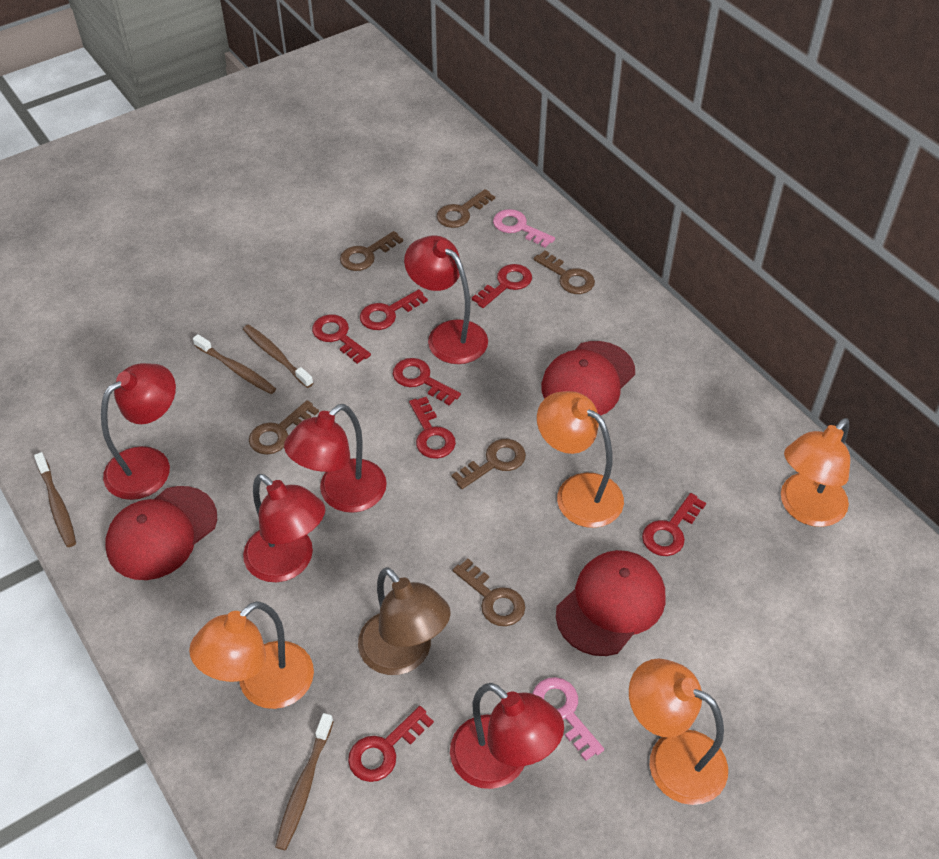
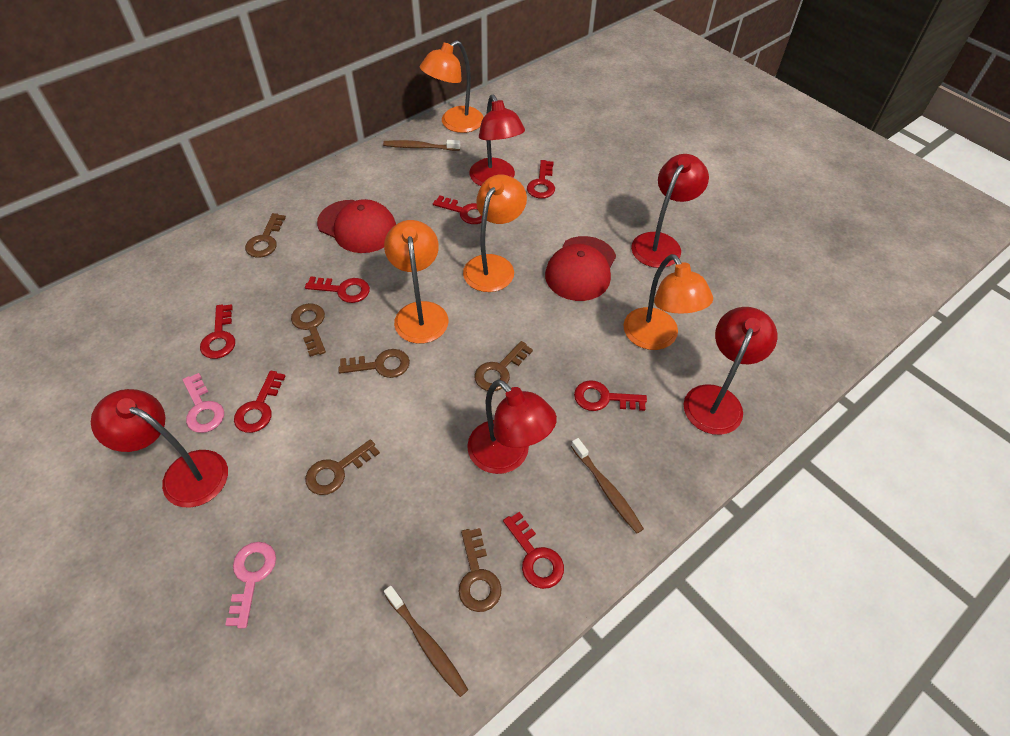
brown lamp: [358,567,451,675] = 1 -> none = 0
brown toothbrush: [34,452,76,547] [193,334,276,394] [243,324,313,388] [275,713,334,850] = 4 -> [383,140,460,151] [384,585,468,697] [571,438,644,533] = 3
red cap: [105,486,217,580] [541,341,635,416] [556,550,666,656] = 3 -> [317,199,396,253] [545,236,616,301] = 2

